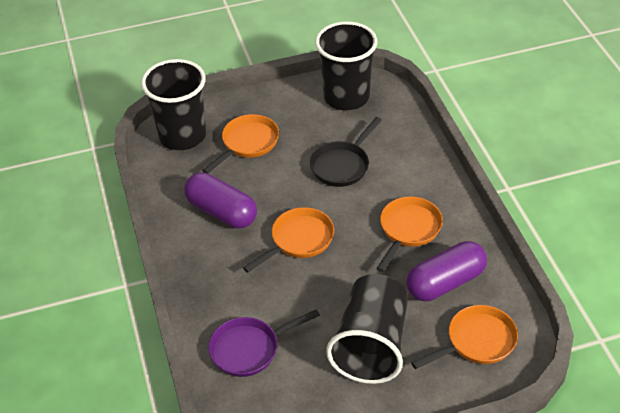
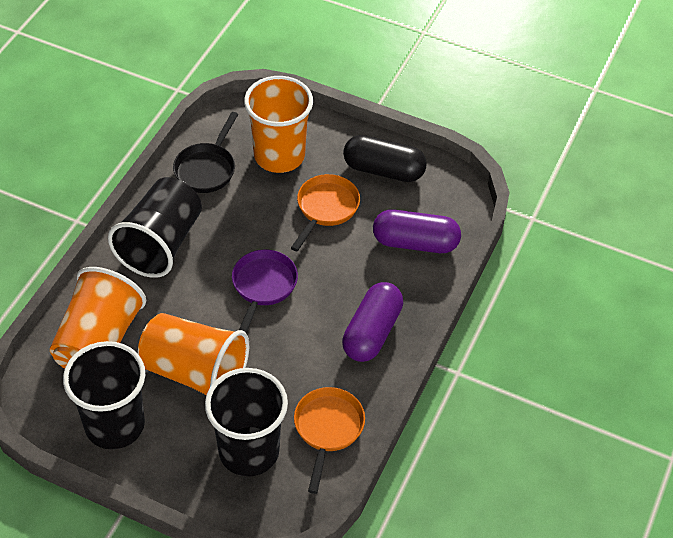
black capsule: none = 0 -> [343,135,427,182] = 1
orange cup: none = 0 -> [50,267,146,369] [138,313,249,395] [244,76,313,173] = 3
orange pan: [202,114,279,173] [243,207,334,273] [376,197,443,272] [411,305,518,369] = 4 -> [291,174,360,251] [294,387,365,494] = 2

